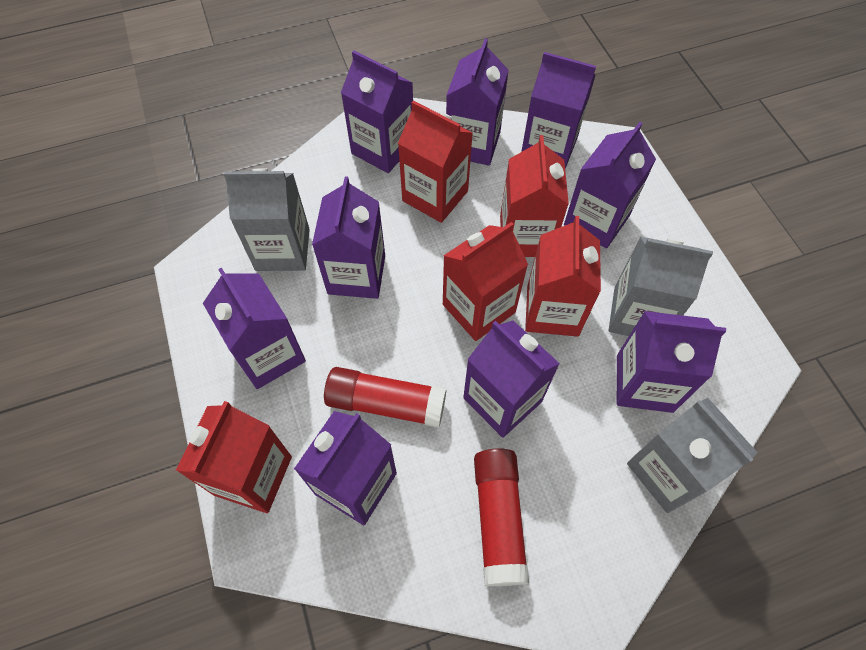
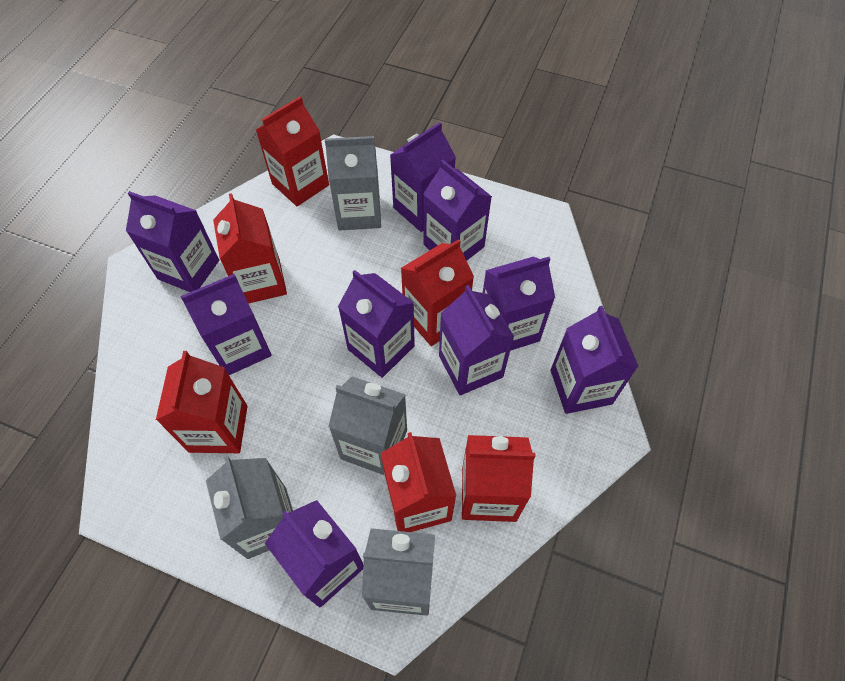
grey carton: [223,168,310,271] [609,236,713,336] [627,398,758,513] = 3 -> [206,457,293,559] [325,136,381,231] [328,376,407,475] [362,528,435,616] = 4
red carton: [176,401,292,513] [398,100,473,223] [443,222,528,341] [500,135,569,257] [525,216,601,337] = 5 -> [156,351,248,453] [213,193,287,304] [256,96,329,206] [381,432,456,532] [401,239,474,346] [462,435,536,522] = 6
red glue stick: [324,367,447,428] [474,448,529,586] = 2 -> none = 0

